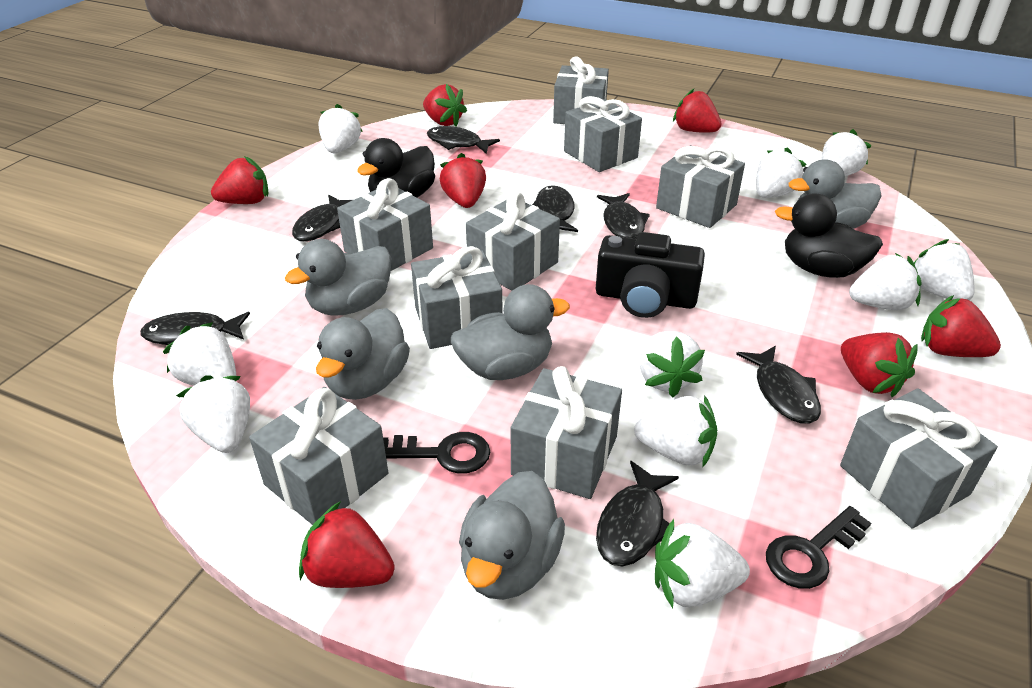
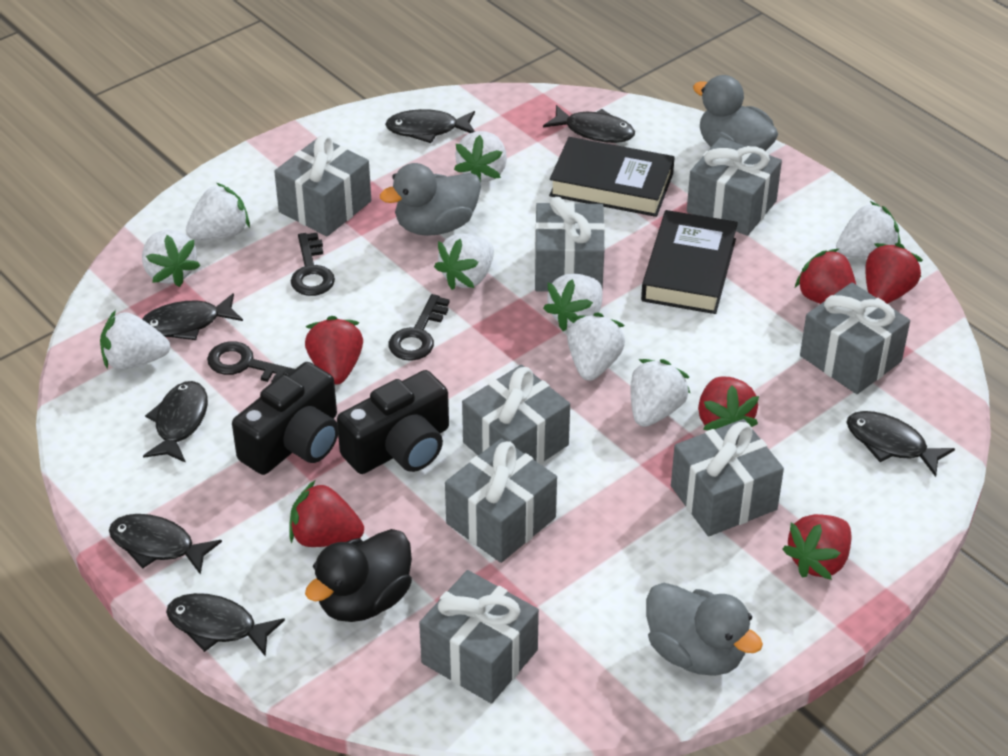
black book: none = 0 -> [549,137,675,217] [641,210,738,314] = 2
black camera: [596,232,705,318] = 1 -> [232,362,338,475] [337,370,449,474] = 2
black duck: [357,138,435,197] [775,193,883,278] = 2 -> [305,529,412,622] = 1
black key: [383,432,490,474] [766,506,871,589] = 2 -> [207,341,295,382] [291,233,335,296] [389,294,449,361] = 3
grey duck: [285,239,391,316] [316,308,410,400] [451,284,570,380] [459,471,565,600] [788,160,881,229] = 5 -> [380,163,481,236] [646,583,763,676] [693,75,778,151] = 3
grey gift: [249,387,388,525] [337,178,433,271] [411,246,503,349] [466,192,560,291] [511,366,622,499] [553,56,609,124] [564,96,642,172] [656,145,745,228] [840,388,998,529] = 9 -> [274,135,371,236] [419,570,539,704] [445,438,557,563] [462,365,570,465] [534,197,605,292] [671,419,784,536] [687,137,782,236] [800,283,910,394] = 8
red strawberry: [211,156,268,204] [299,501,395,588] [423,84,467,126] [440,153,486,208] [673,89,721,133] [841,332,918,397] [921,295,1001,357] = 7 -> [289,480,364,547] [305,316,363,384] [698,376,759,430] [782,514,851,580] [795,249,856,304] [865,243,923,304] = 6
white strawberry: [163,322,236,386] [176,375,250,453] [318,104,363,153] [634,395,717,467] [640,331,705,397] [655,519,750,608] [756,147,806,198] [821,129,872,176] [849,253,922,310] [914,239,975,300] = 10 -> [100,310,170,370] [142,230,200,287] [186,183,250,240] [434,234,494,290] [454,131,507,182] [543,274,603,331] [567,312,625,381] [631,359,691,427] [836,201,901,258] = 9

